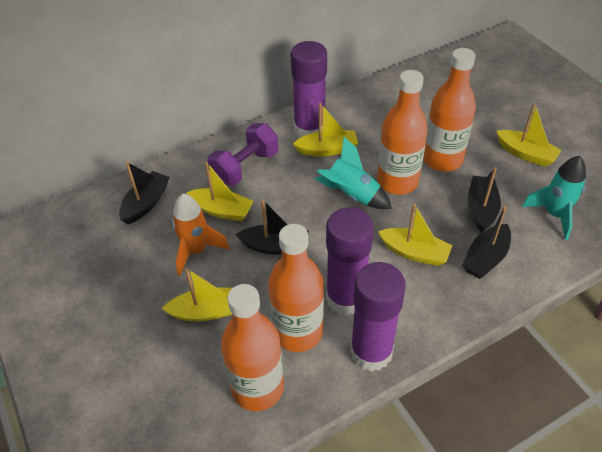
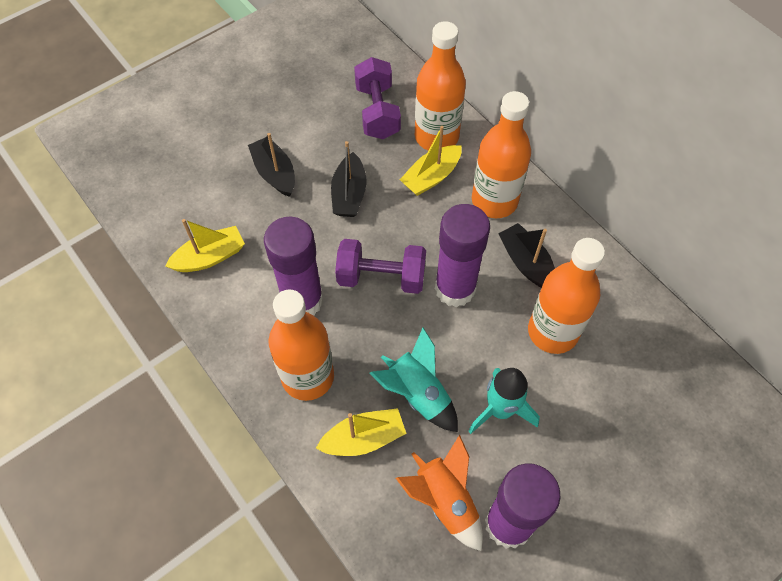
black boat: [119,162,170,224] [235,199,309,255] [462,206,511,279] [468,167,501,232] = 4 -> [248,133,295,197] [331,141,367,217] [498,223,555,287] = 3
purple dumbbell: [208,123,279,186] = 1 -> [335,239,426,294] [354,57,401,139] = 2
yellow boat: [162,268,232,322] [186,162,254,221] [293,103,358,157] [378,203,453,266] [496,103,562,167] = 5 -> [165,219,245,272] [316,408,407,456] [400,126,462,196] = 3

